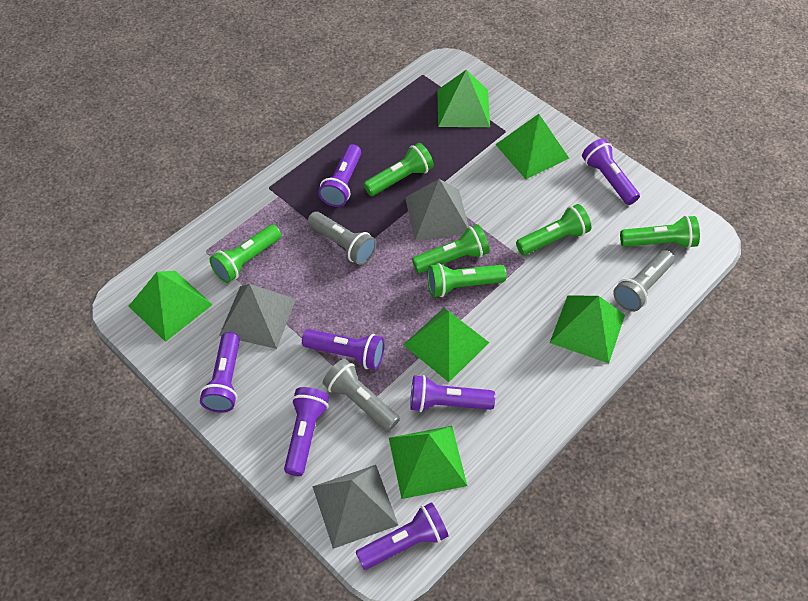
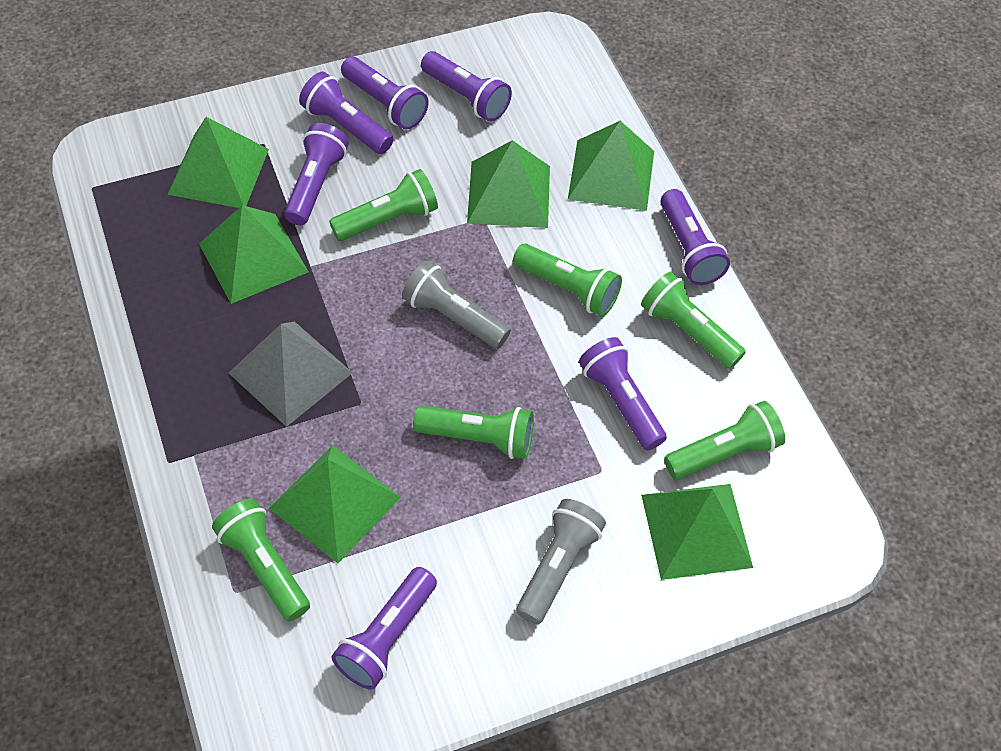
grey flashlight: [308,211,376,265] [323,359,400,432] [613,250,675,312] = 3 -> [402,261,511,349] [516,499,606,624] = 2
grey pyramid: [219,284,296,349] [312,465,398,549] [405,179,469,241] = 3 -> [229,321,353,427] = 1

